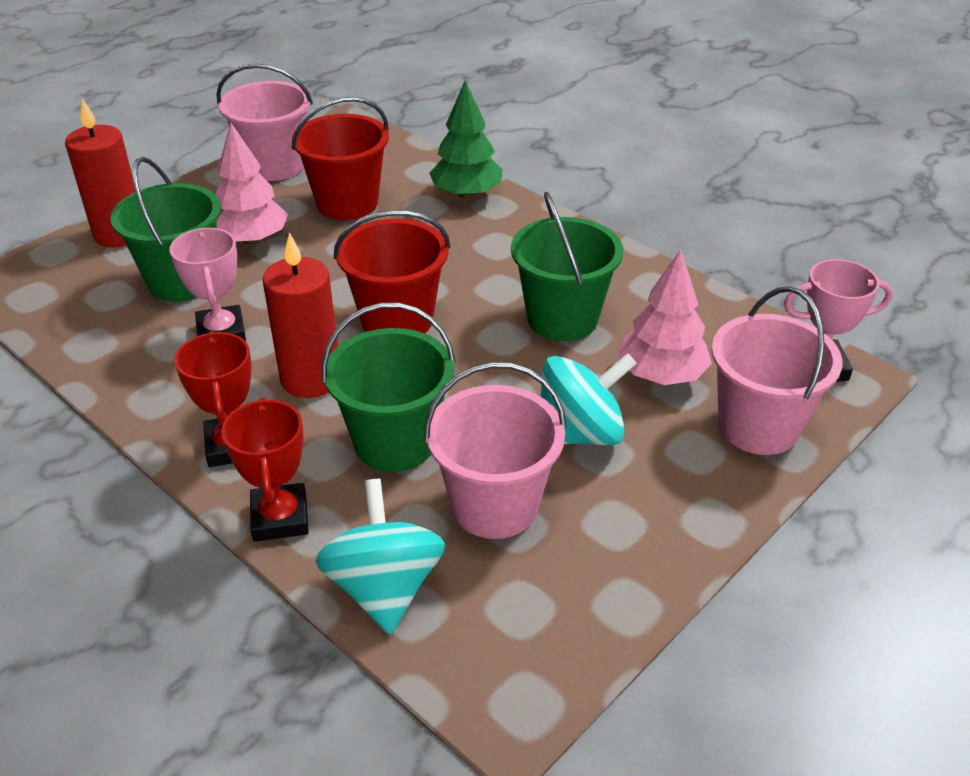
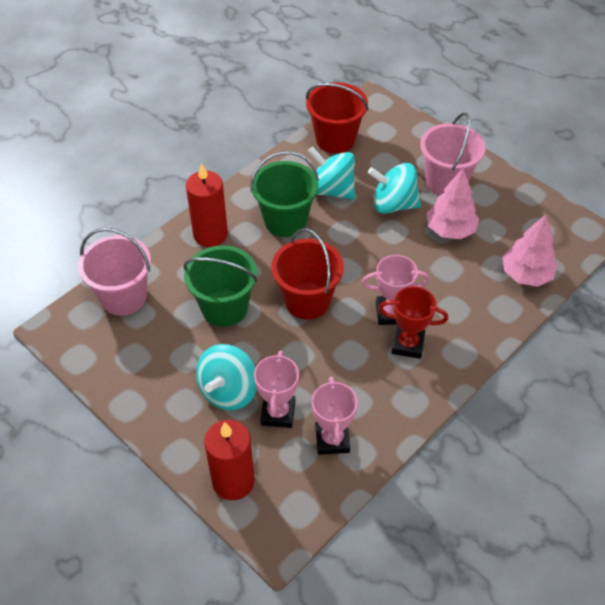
green bucket: [110,157,221,301] [322,302,455,472] [511,192,623,341] = 3 -> [183,245,258,327] [250,151,319,237] = 2
green tree: [429,81,503,199] = 1 -> none = 0
pink bucket: [216,64,313,181] [424,362,566,539] [711,286,842,455] = 3 -> [78,228,151,316] [420,112,486,196] = 2
pink trophy: [169,228,246,341] [784,259,893,382] = 2 -> [254,351,299,428] [312,376,358,455] [362,255,430,325] = 3
red trophy: [174,331,251,467] [221,397,309,542] = 2 -> [379,286,448,359] = 1
turquoise spinning top: [316,479,445,634] [540,353,637,445] = 2 -> [196,344,257,410] [308,146,355,200] [368,163,421,214] = 3

